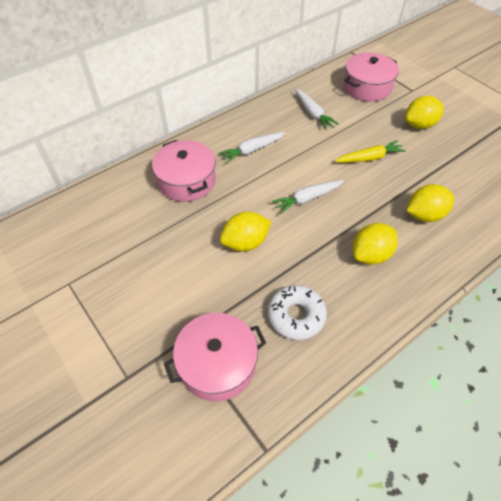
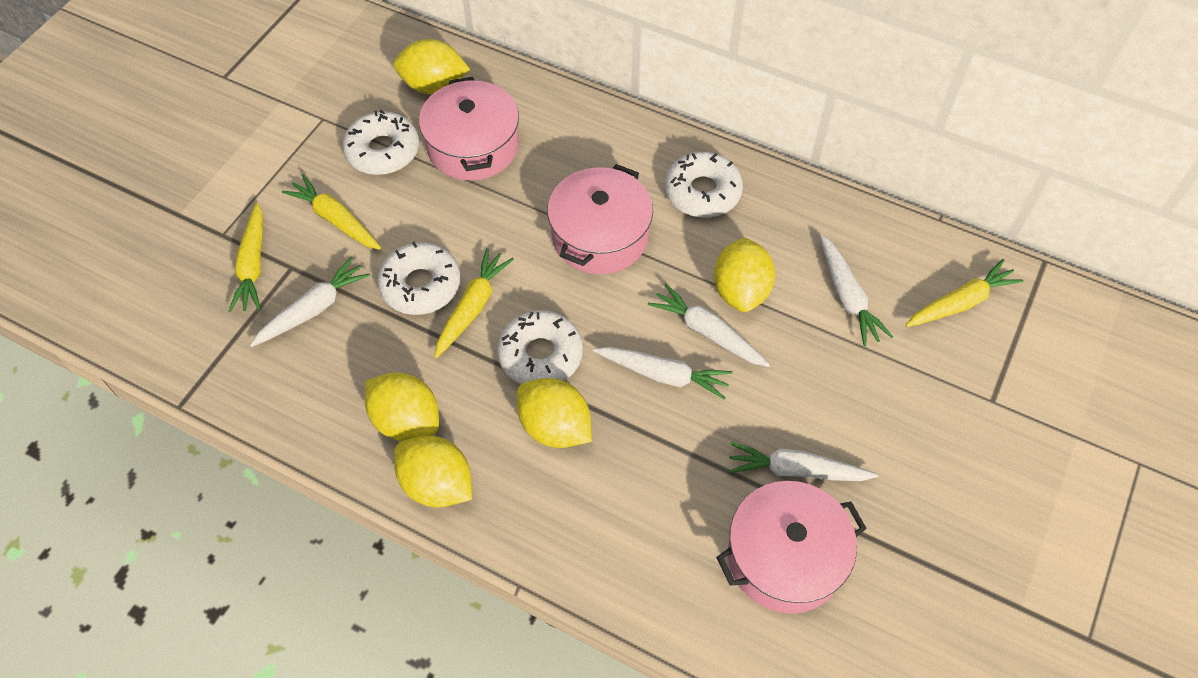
white carrot: [219,132,285,163] [272,180,344,214] [295,89,339,130] = 3 -> [250,257,370,347] [593,347,732,400] [648,283,770,367] [728,442,878,481] [820,234,893,346] = 5
white donut: [268,285,327,340] = 1 -> [343,110,419,175] [378,242,460,315] [497,310,583,384] [665,152,743,218] = 4
yellow carrot: [335,140,406,163] = 1 -> [228,202,263,312] [282,174,382,250] [435,248,514,358] [905,259,1023,327] = 4
yellow lemon: [220,212,271,252] [353,223,398,265] [405,96,444,129] [407,184,454,222] = 4 -> [365,372,439,441] [393,39,470,94] [394,435,472,508] [517,378,592,448] [714,237,775,312] = 5

